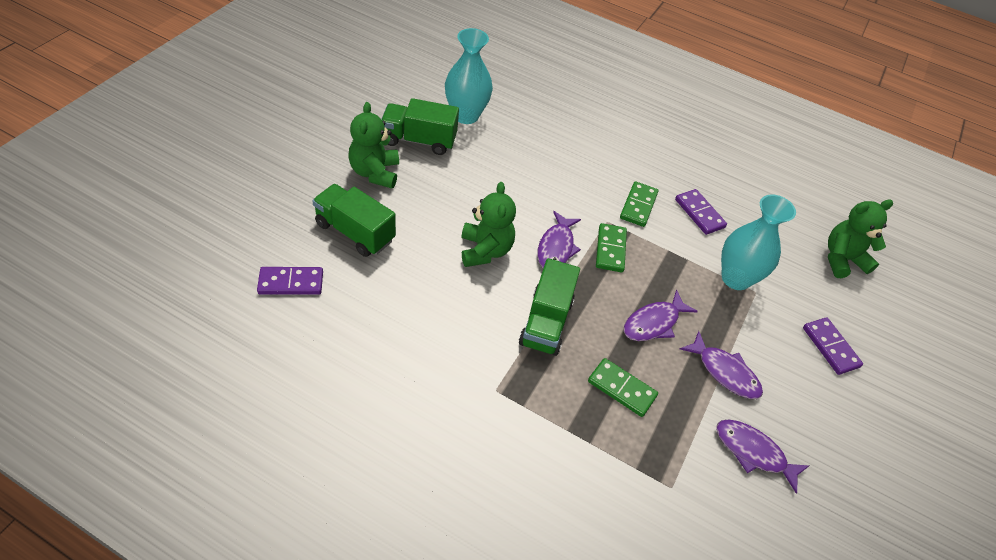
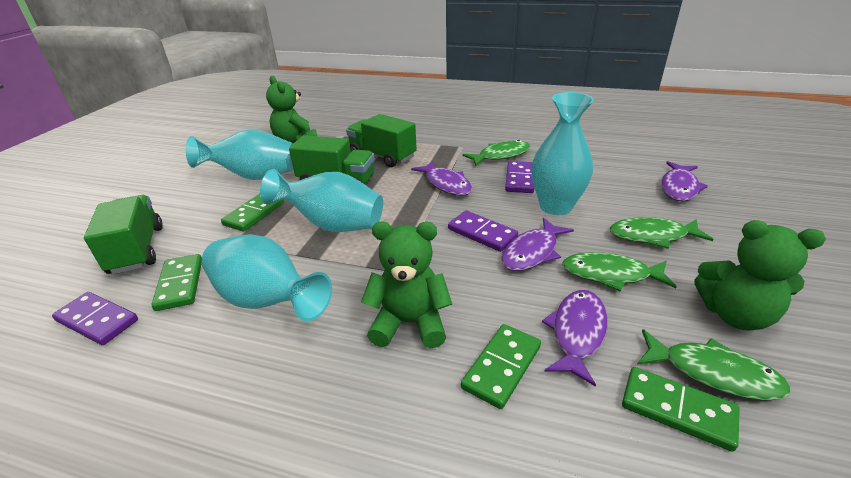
green domino: [588,358,658,417] [596,223,627,272] [620,181,658,227] = 3 -> [151,254,202,311] [221,193,284,232] [461,324,541,409] [622,367,740,452] = 4
green fish: none = 0 -> [463,140,530,166] [562,252,677,292] [610,217,714,249] [637,329,791,401] = 4
turquoise vase: [445,28,493,124] [721,195,796,290] = 2 -> [186,129,294,180] [202,234,332,321] [260,169,383,232] [532,92,594,215] = 4

